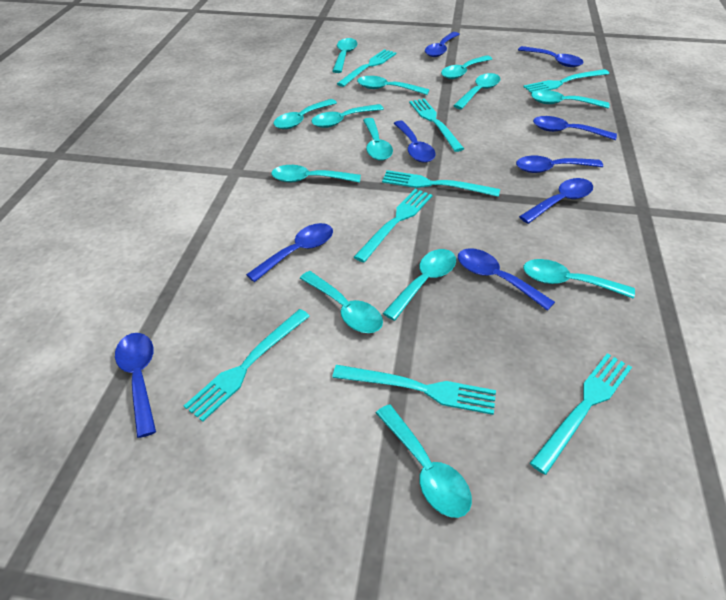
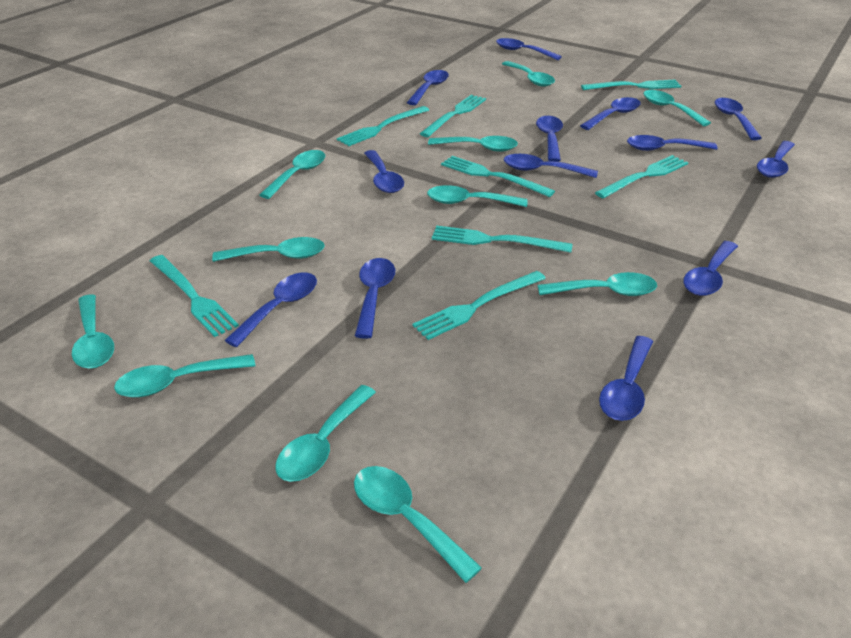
blue spoon: [115,333,156,438] [246,223,333,282] [394,120,436,163] [425,32,460,57] [458,248,555,311] [516,156,603,173] [518,46,584,67] [519,178,593,224] [533,116,617,140] = 9 -> [224,272,317,347] [355,258,395,339] [364,150,404,193] [407,70,449,105] [496,38,562,60] [504,154,598,178] [536,116,563,162] [580,97,640,130] [599,336,653,421] [627,135,718,151] [683,241,738,296] [715,98,762,140] [757,141,795,178] = 13
turquoise spoon: [271,165,361,183] [273,99,337,129] [300,271,383,333] [311,104,384,128] [332,38,357,73] [357,76,429,95] [363,118,393,160] [376,404,472,518] [383,249,456,321] [441,55,492,79] [453,73,500,109] [523,259,635,299] [531,90,610,109] = 13 -> [72,294,114,369] [114,354,256,398] [212,237,325,262] [259,150,325,199] [275,385,376,482] [354,466,482,583] [427,185,528,207] [428,136,518,152] [502,61,555,87] [538,272,657,296] [643,90,711,126] = 11

